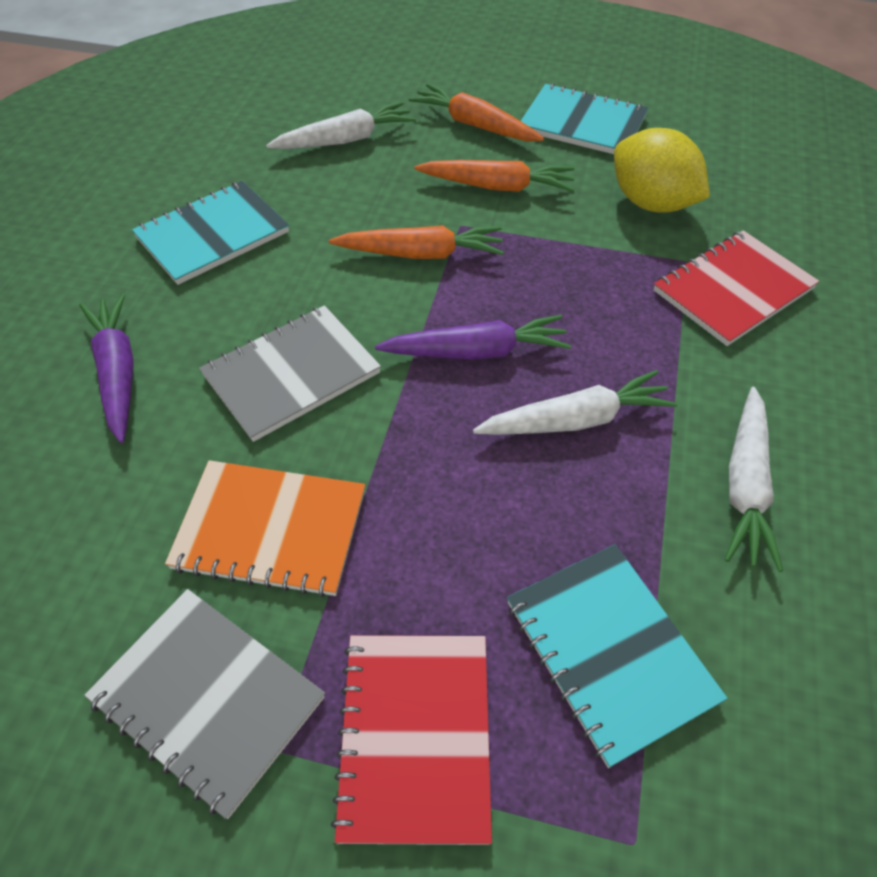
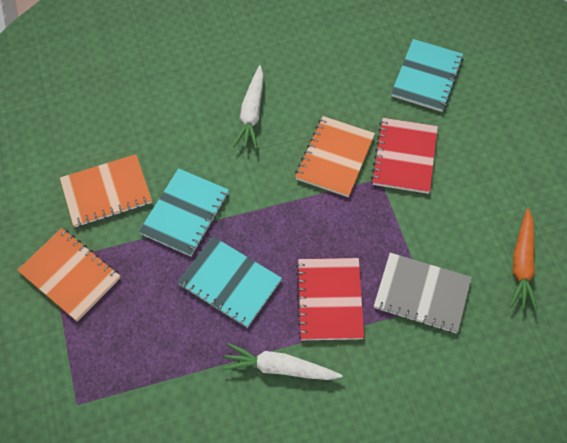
grey notebook: [84,589,325,819] [199,306,381,442] = 2 -> [374,253,472,333] = 1
orange carrot: [329,225,504,259] [409,84,544,141] [414,160,575,192] = 3 -> [509,208,538,311] = 1
orange notebook: [165,460,365,597] = 1 -> [17,228,120,321] [60,154,152,227] [295,116,375,197] = 3
purple carrot: [79,294,134,443] [375,315,571,360] = 2 -> none = 0
white carrot: [266,101,416,149] [473,370,677,435] [725,387,783,572] = 3 -> [222,343,343,380] [233,65,264,150] = 2
yellow lemon: [614,128,710,213] = 1 -> none = 0

